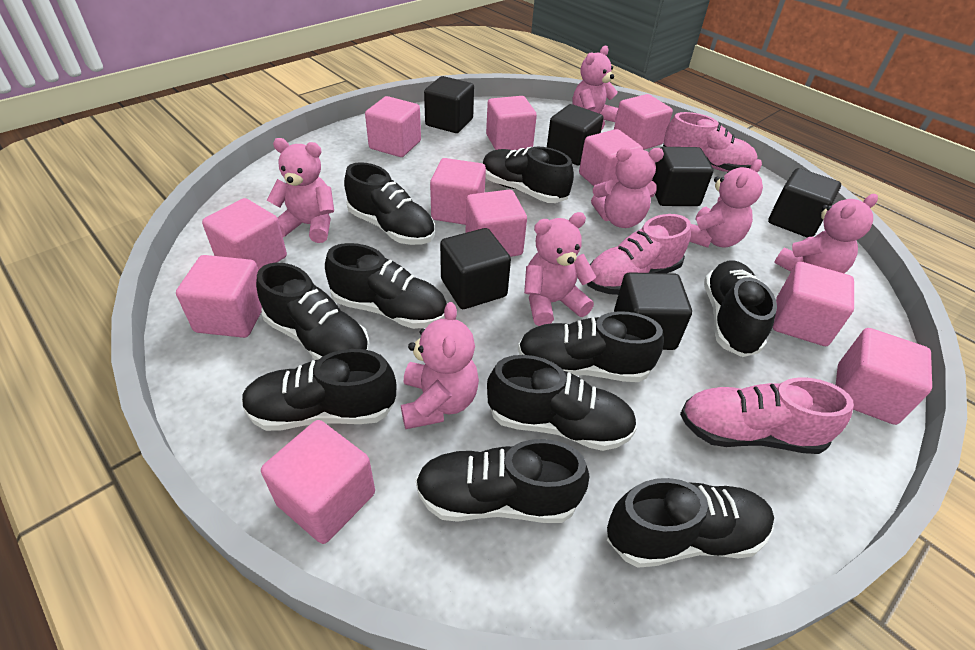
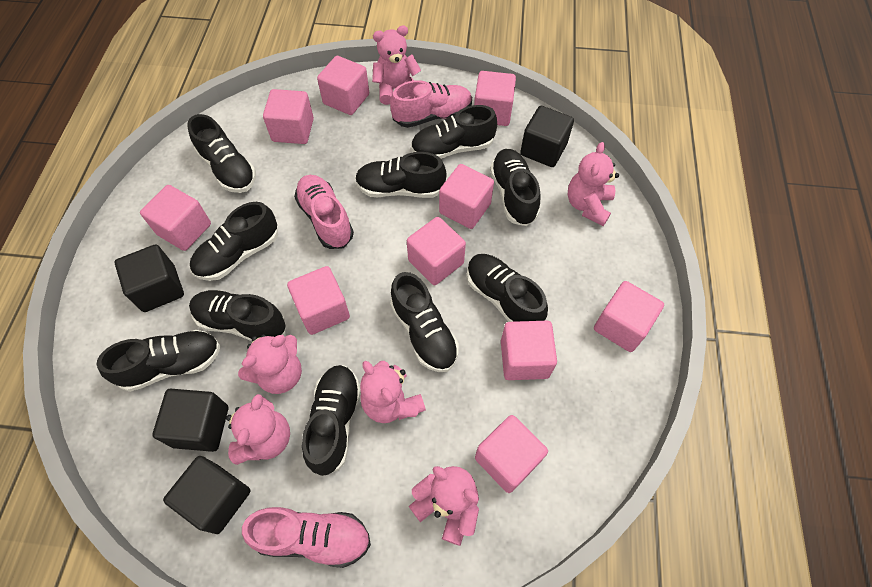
black cube: [424,76,474,133] [440,228,511,309] [547,104,604,165] [614,272,692,350] [652,147,713,206] [768,168,841,237] = 6 -> [114,244,184,312] [153,389,228,452] [163,456,250,534] [520,106,574,167] = 4
pink cube: [176,255,262,338] [202,198,287,270] [261,420,375,544] [365,96,421,157] [430,158,486,225] [466,190,527,257] [486,96,537,150] [579,129,643,186] [614,94,673,150] [773,262,854,346] [836,328,932,425] = 11 -> [140,185,211,251] [263,89,314,144] [287,266,350,335] [317,56,369,115] [407,217,466,285] [439,164,494,229] [474,71,516,126] [475,415,548,493] [501,321,557,380] [594,281,664,352] = 10
pink teddy bear: [266,138,334,243] [401,302,479,429] [524,212,596,326] [572,46,618,130] [591,147,664,228] [689,159,763,248] [774,194,878,273] = 7 -> [226,394,290,465] [238,334,302,394] [360,361,426,423] [372,25,421,105] [409,466,479,546] [568,142,619,226] = 6

